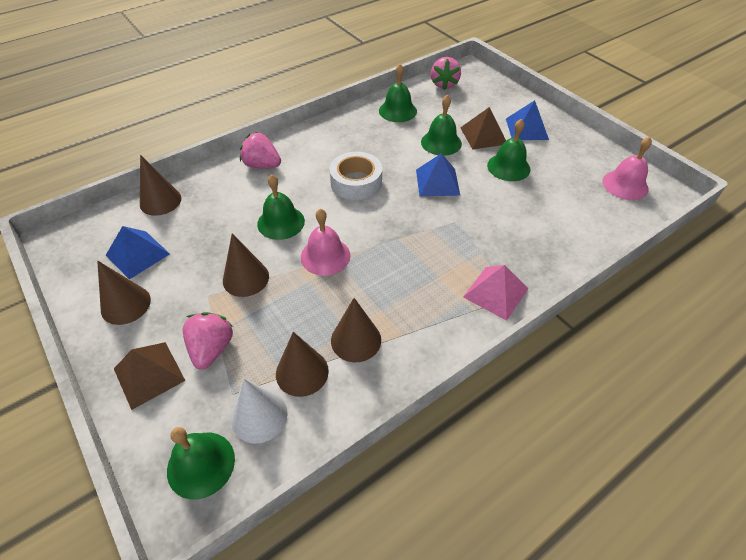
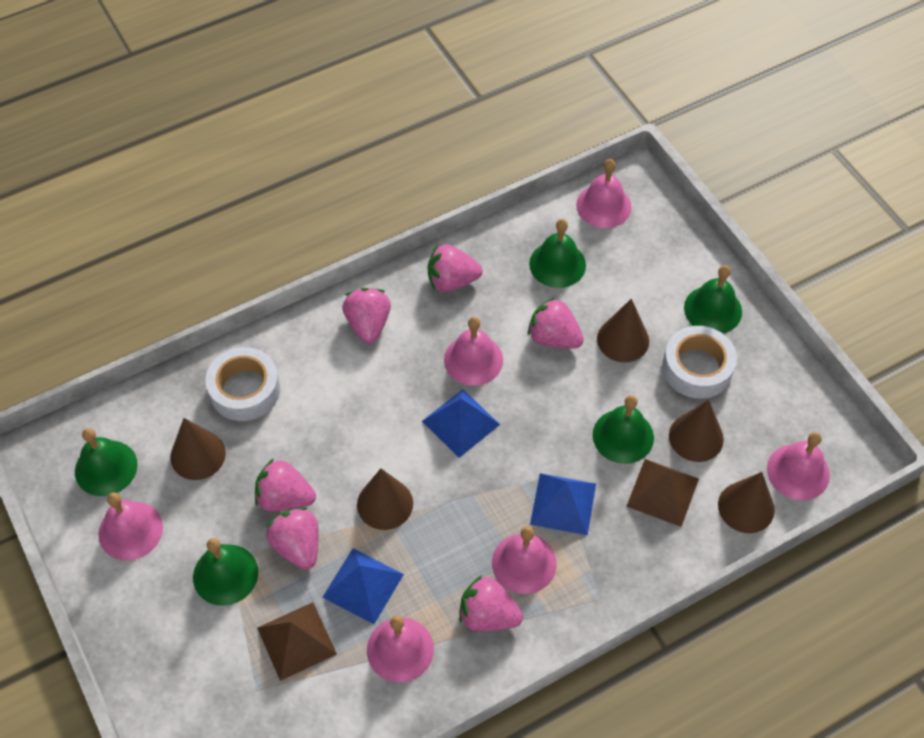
pink bell: [301,208,351,276] [603,136,652,200] = 2 -> [98,493,163,560] [367,616,434,682] [444,317,503,386] [492,526,557,594] [576,159,632,228] [767,432,830,500] = 6
pink pyramid: [463,265,529,321] = 1 -> none = 0
pink strawberry: [183,312,233,370] [240,132,281,168] [431,57,461,90] = 3 -> [255,458,316,512] [266,507,319,570] [342,288,391,344] [428,244,483,292] [459,575,523,631] [528,297,584,349] = 6
white cone: [231,379,288,444] = 1 -> none = 0
white tape: [329,152,382,200] = 1 -> [205,347,280,421] [662,326,737,399] = 2

